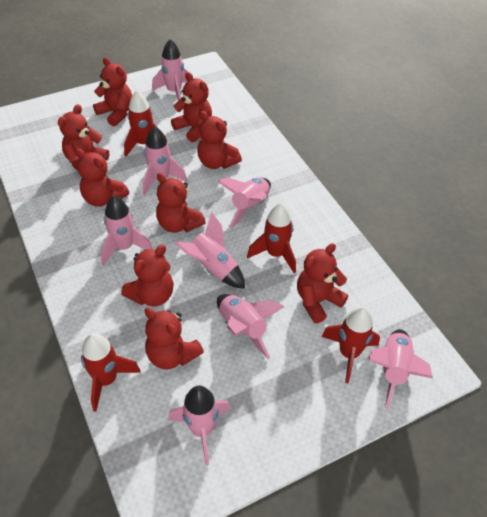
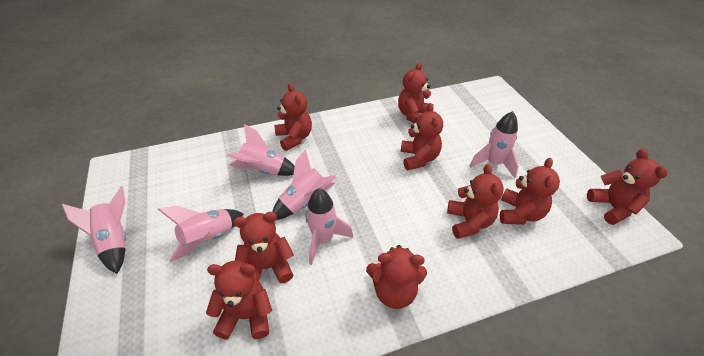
pink rocket: [101,196,152,266] [143,126,187,196] [152,39,188,100] [168,386,230,465] [175,212,245,289] [217,177,271,228] [217,294,284,359] [368,329,433,409] = 8 -> [62,186,126,274] [158,206,243,263] [227,124,295,176] [272,149,336,220] [305,188,354,265] [469,111,519,178] = 6
red rocket: [81,333,141,412] [124,91,166,157] [247,203,296,273] [321,306,380,383] = 4 -> none = 0

